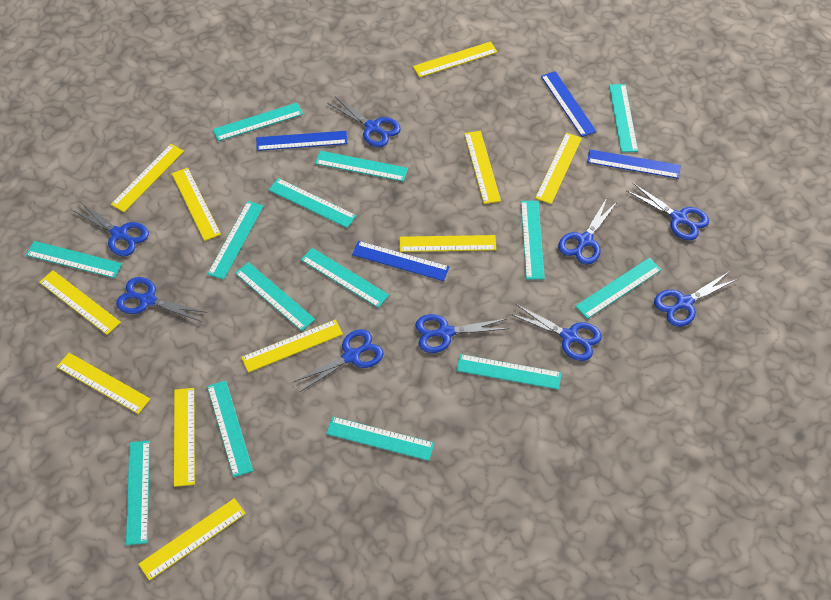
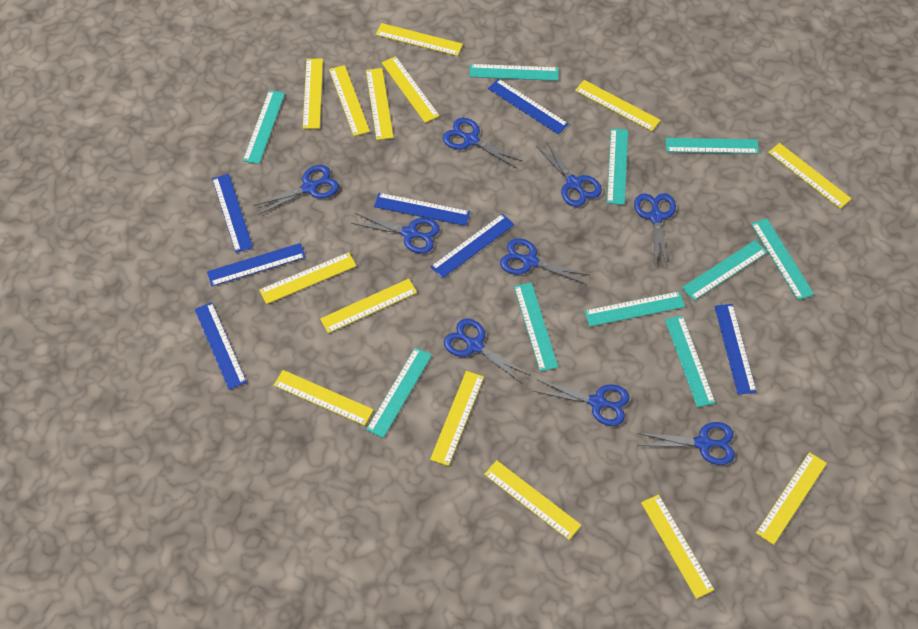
blue ruler: [256,131,348,151] [352,241,450,281] [541,71,597,137] [587,149,681,179] = 4 -> [195,302,247,390] [207,243,306,286] [212,174,253,253] [374,193,470,226] [430,214,514,278] [488,79,569,134] [714,304,757,395] = 7
turquoise ruler: [26,241,122,278] [126,441,150,545] [207,201,264,280] [207,380,253,477] [213,103,303,141] [235,262,315,331] [269,178,357,228] [301,248,389,308] [315,151,408,182] [326,417,435,461] [456,354,562,390] [521,201,545,279] [575,258,661,319] [609,84,638,152] = 14 -> [243,90,285,164] [366,347,432,438] [469,64,559,81] [514,282,558,372] [585,291,685,327] [607,128,628,205] [665,138,759,154] [665,315,716,407] [682,240,767,301] [751,218,814,300] = 10
yellow ruler: [39,270,121,335] [57,353,150,414] [111,144,184,212] [138,498,246,581] [172,167,221,241] [174,388,195,487] [241,320,343,373] [400,235,496,252] [413,41,497,78] [464,131,501,204] [535,133,582,204] = 11 -> [259,252,356,304] [274,370,374,426] [303,59,323,129] [320,279,417,333] [329,65,370,136] [366,68,394,140] [376,23,463,56] [382,56,440,123] [430,371,484,466] [484,460,581,540] [575,80,661,131] [641,494,714,599] [756,452,827,545] [768,143,852,209] = 14

